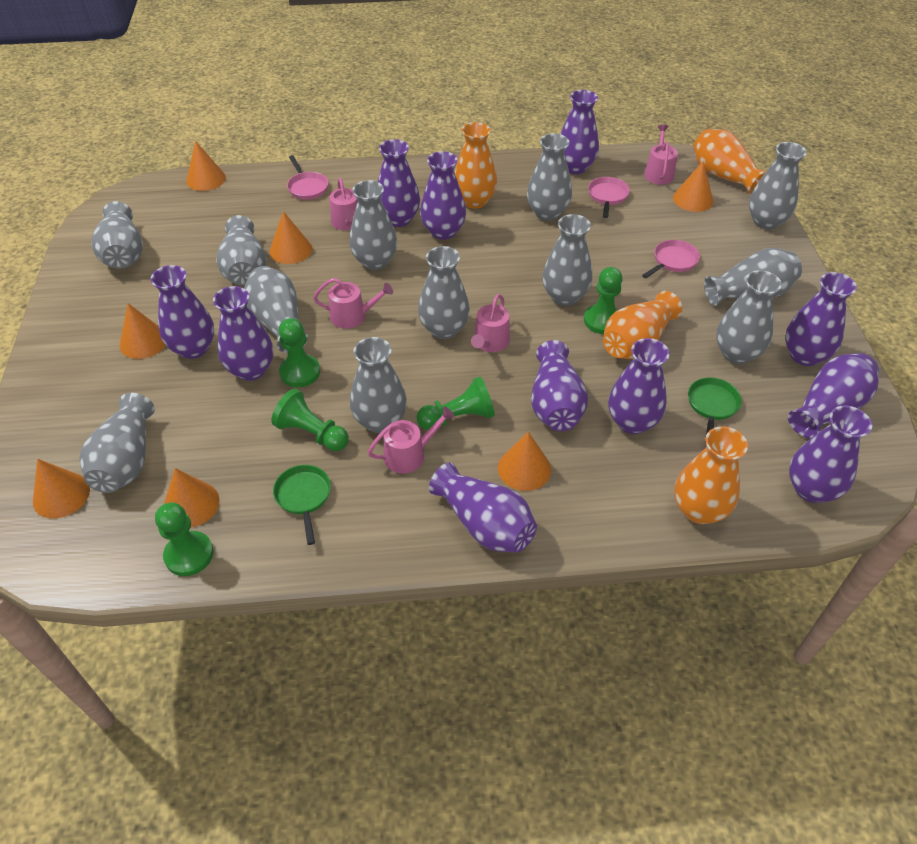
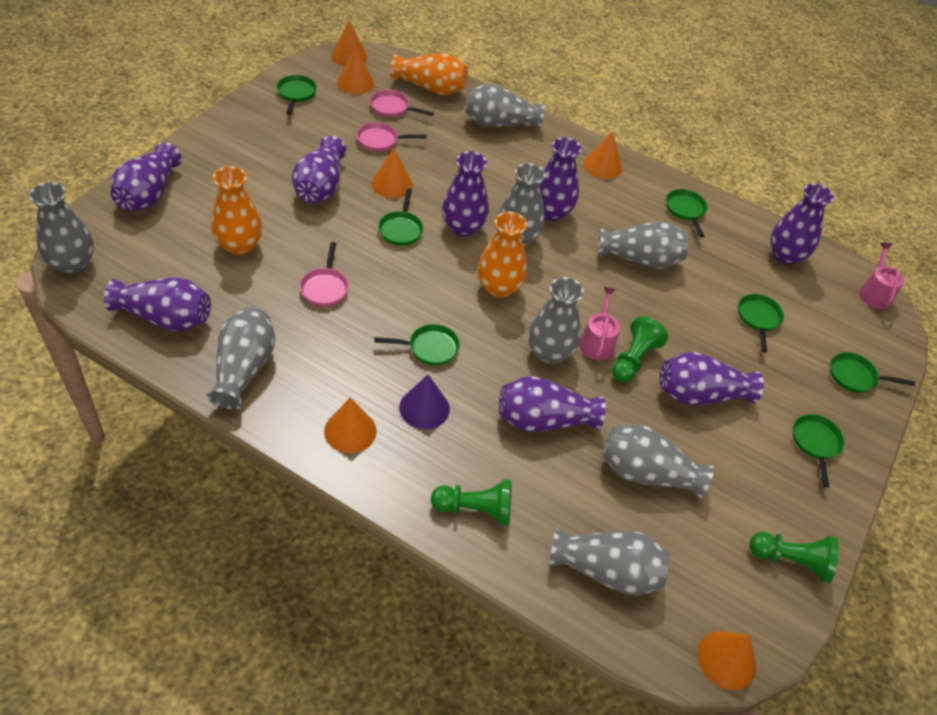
green pan: [273,465,331,545] [688,378,742,442] = 2 -> [277,75,317,115] [374,324,460,366] [378,188,423,246] [666,189,708,237] [738,294,784,352] [793,414,845,488] [830,352,915,393] = 7
green pawn: [155,502,214,576] [271,389,349,451] [279,318,320,387] [417,377,495,430] [584,267,623,334] = 5 -> [431,479,511,526] [612,316,668,382] [750,532,839,583] = 3
grey vase: [79,393,155,493] [91,201,143,269] [216,215,267,285] [244,266,308,353] [350,180,397,270] [350,337,407,433] [418,246,470,339] [527,133,572,221] [542,214,592,306] [704,248,802,306] [716,270,782,364] [749,142,807,230] = 12 -> [29,182,94,274] [207,307,275,409] [465,84,545,129] [499,163,546,247] [528,277,584,364] [549,528,670,595] [598,221,688,269] [602,424,714,499] = 8
orange cone: [33,459,90,519] [120,303,166,359] [164,468,220,528] [186,141,226,191] [270,211,312,264] [498,432,551,491] [673,161,713,212] = 7 -> [324,398,377,453] [332,20,368,66] [337,47,374,95] [372,148,413,198] [584,131,622,179] [698,631,756,690] = 6
orange vase: [454,122,497,209] [603,291,682,359] [674,426,748,524] [693,129,766,195] = 4 -> [211,166,262,255] [391,53,468,95] [478,212,527,298] = 3
pink watering can: [313,278,393,329] [329,178,358,230] [368,406,455,474] [471,294,510,352] [644,125,678,185] = 5 -> [580,287,620,360] [859,242,904,309] = 2
purple cone: none = 0 -> [399,375,450,429] = 1
purple vase: [150,265,214,359] [213,286,273,381] [378,139,420,227] [420,151,466,240] [429,462,537,552] [531,340,588,431] [560,90,599,174] [608,338,670,434] [785,272,857,366] [788,353,879,439] [789,406,872,503] = 11 -> [104,278,211,331] [111,142,182,210] [292,136,347,203] [442,151,489,237] [499,376,606,432] [540,137,582,221] [659,352,764,405] [771,183,834,265] = 8

